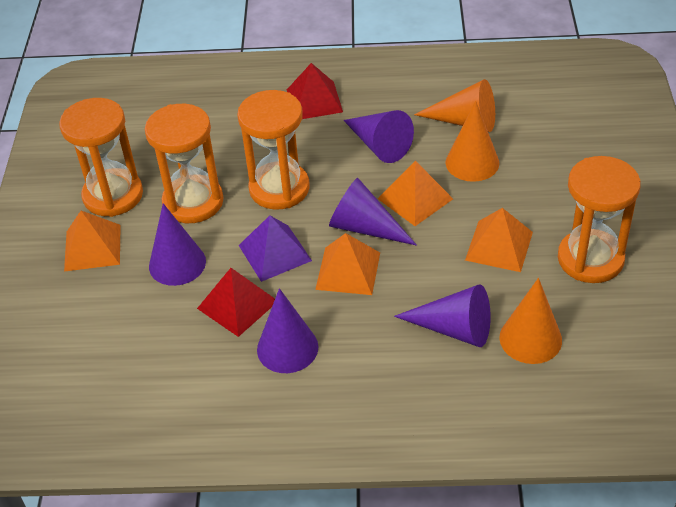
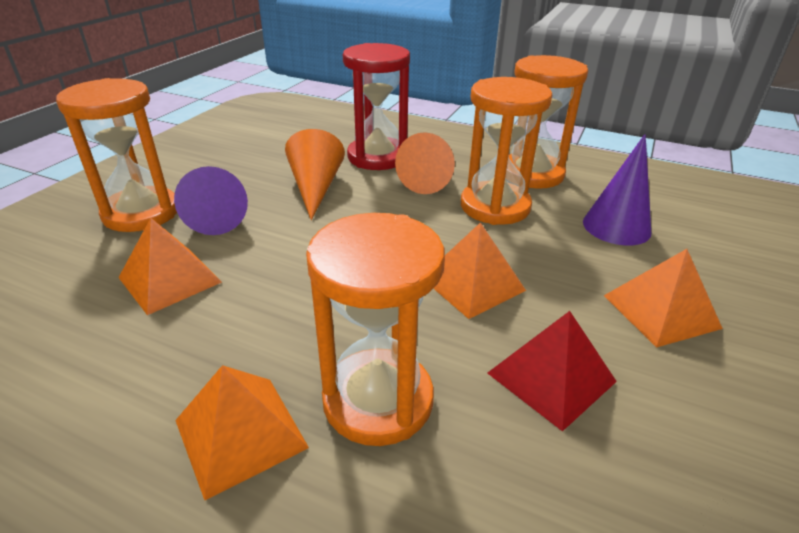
orange cone: [414,79,495,132] [446,101,499,182] [500,278,562,364] = 3 -> [285,129,345,220] [395,132,455,194] = 2
purple cone: [149,203,206,286] [257,288,318,373] [329,178,417,246] [343,110,414,163] [394,284,491,347] = 5 -> [174,166,248,235] [583,134,651,246] = 2
purple pyramid: [239,215,312,282] = 1 -> none = 0
red hourglass: none = 0 -> [343,43,410,170] = 1
red pyramid: [197,268,275,337] [287,63,343,119] = 2 -> [487,311,617,432] = 1

